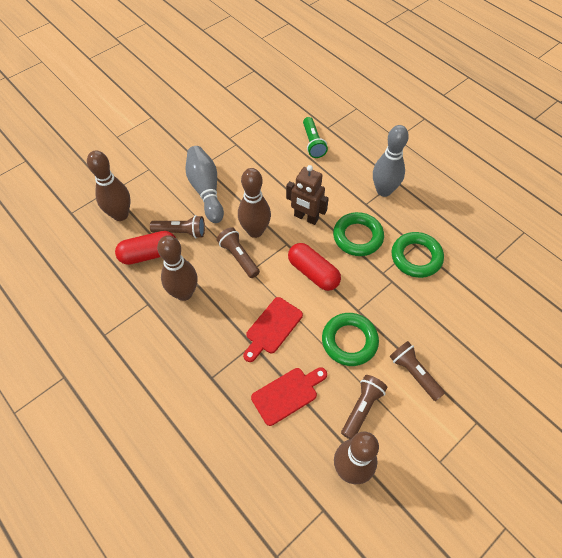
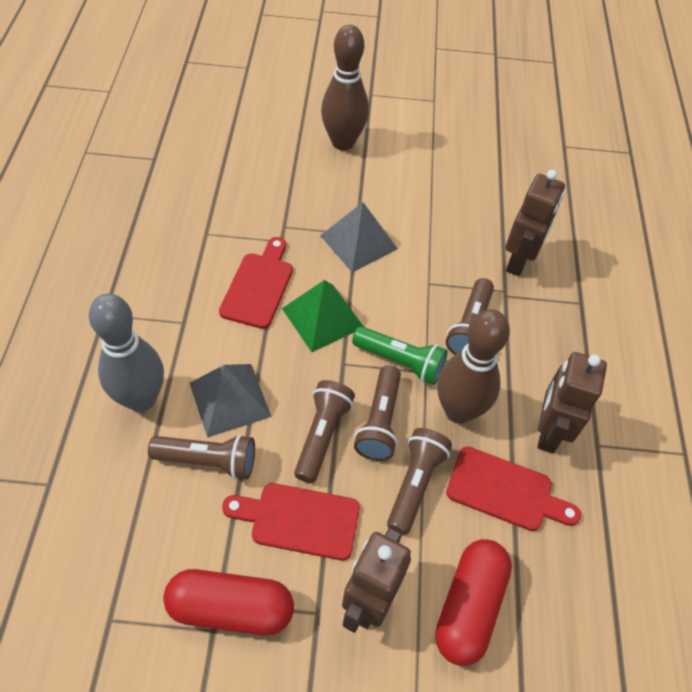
brown bowling pin: [87,150,131,221] [157,235,198,301] [238,168,271,238] [334,432,379,484] = 4 -> [321,25,369,151] [437,310,510,424] = 2
brown flashlight: [150,215,205,238] [217,227,260,278] [341,375,388,439] [389,341,445,401] = 4 -> [148,434,255,480] [294,380,355,483] [354,365,401,461] [387,428,452,535] [446,278,494,355] = 5
brown robot: [286,165,329,225] = 1 -> [342,528,411,633] [505,170,565,276] [537,352,607,453] = 3
green pyramid: none = 0 -> [282,280,364,352] = 1
green ring: [322,313,379,366] [333,212,384,256] [392,232,444,278] = 3 -> none = 0
grey bowling pin: [185,146,224,223] [373,125,409,197] = 2 -> [89,293,164,412] = 1
grey pyramid: none = 0 -> [190,364,271,438] [320,202,398,273] = 2
red cutting board: [243,297,303,362] [251,367,327,426] = 2 -> [219,237,293,329] [222,483,360,560] [446,446,581,531] = 3

